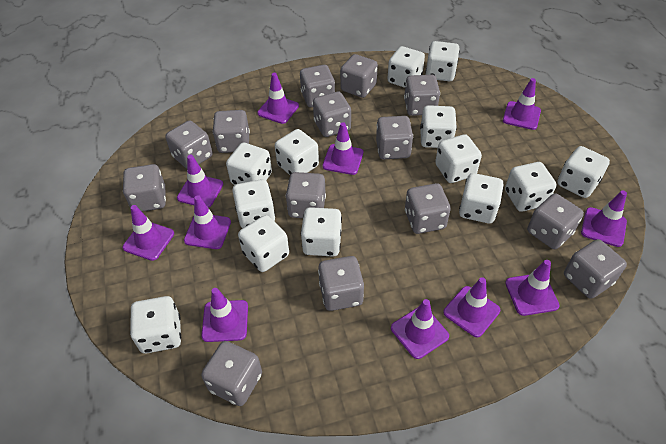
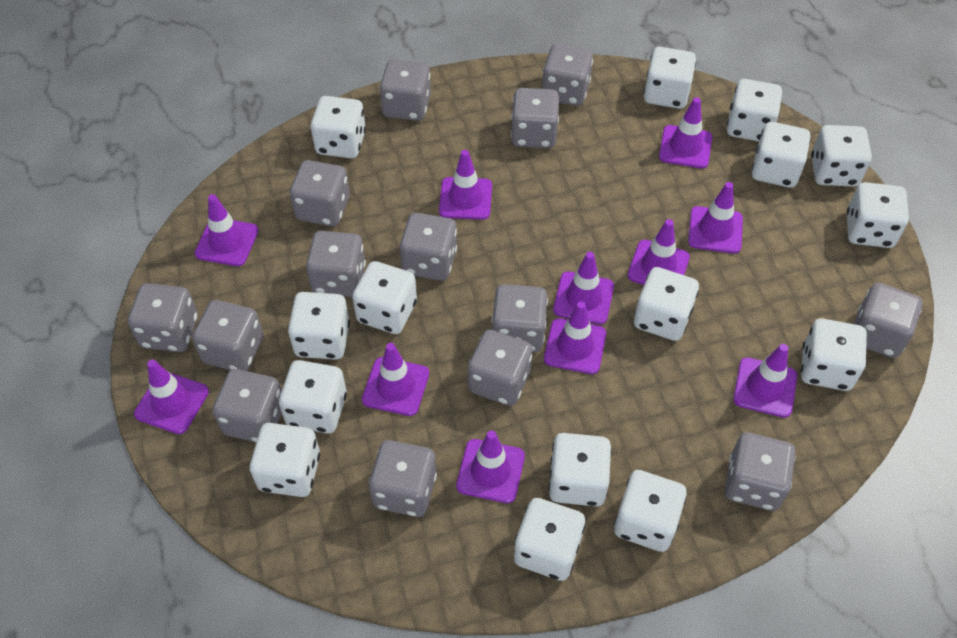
white dice: [130,296,181,354] [226,143,272,185] [232,179,275,229] [238,215,289,272] [275,129,319,175] [301,207,342,257] [387,46,425,88] [420,105,457,148] [426,41,460,81] [435,134,482,183] [459,173,504,224] [505,162,556,212] [557,146,610,198] = 13 -> [250,423,320,497] [279,360,347,434] [288,292,350,360] [311,96,366,158] [352,261,417,334] [514,498,585,581] [548,433,612,507] [614,470,687,552] [634,267,699,341] [644,47,696,109] [727,79,782,142] [752,122,811,188] [801,318,867,391] [811,125,872,187] [847,182,909,248] = 15

